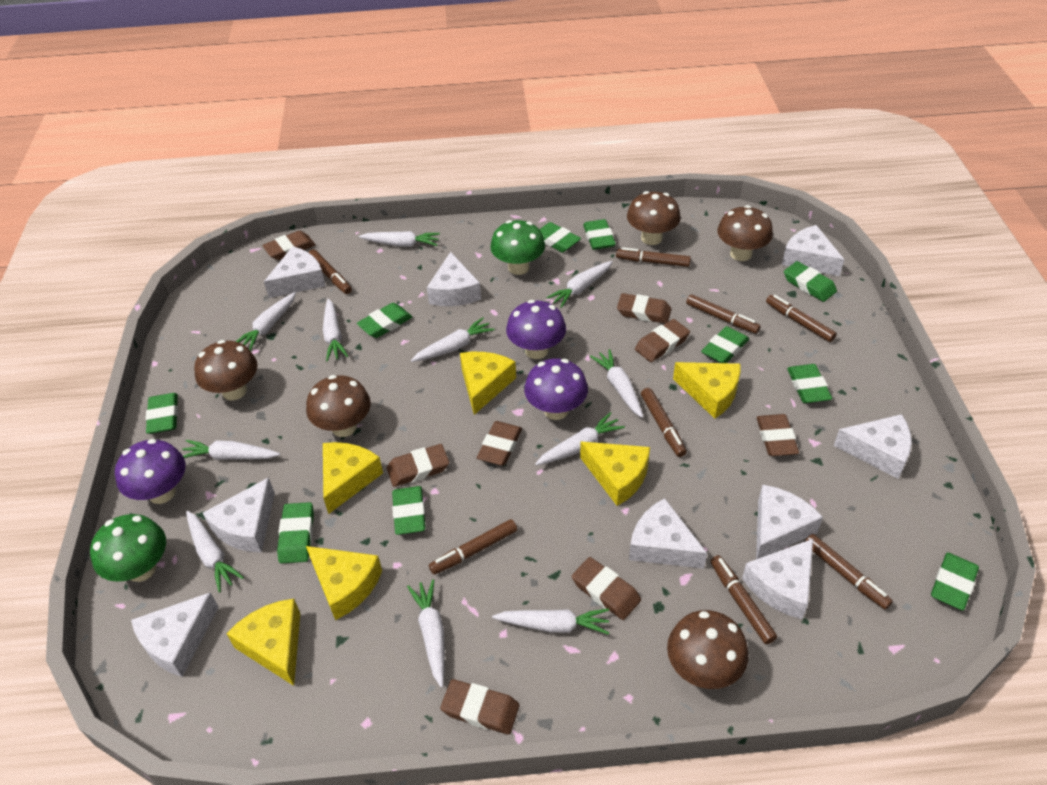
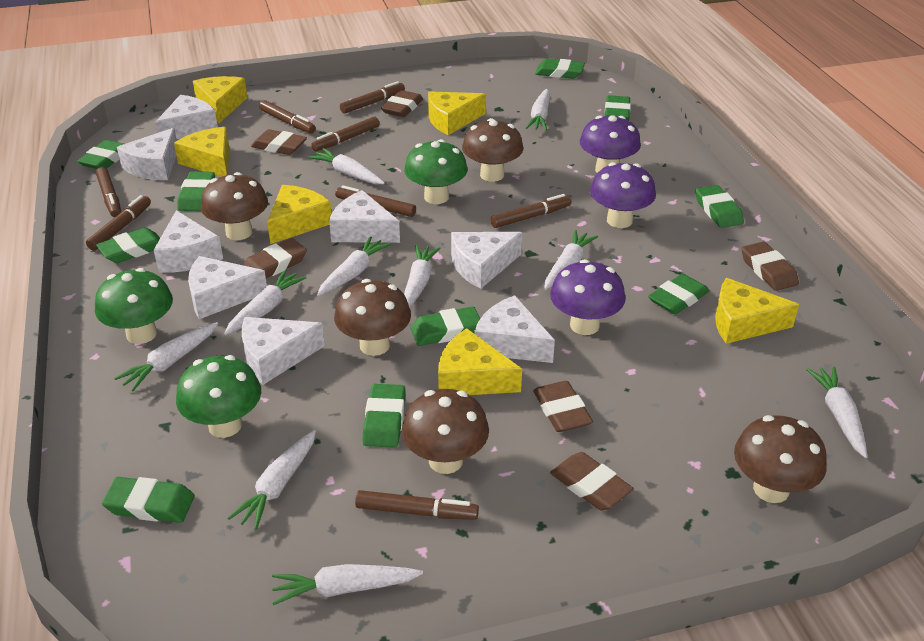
brown eraser: [262,231,316,260] [387,444,449,487] [440,679,520,734] [477,421,522,465] [572,557,641,620] [617,293,671,324] [635,319,690,362] [757,414,799,456] = 8 -> [243,238,307,278] [251,129,307,155] [381,90,423,117] [533,381,593,432] [550,452,634,511] [741,242,799,291] = 6
green mushroom: [90,514,166,582] [490,220,545,275] = 2 -> [95,268,173,344] [176,355,261,438] [404,139,468,204] = 3
white carrot: [182,440,280,460] [186,511,244,593] [236,292,296,351] [323,298,348,361] [359,231,440,247] [407,579,445,688] [411,317,495,362] [492,609,609,635] [535,412,625,465] [546,261,613,308] [590,349,643,418] = 11 -> [114,322,218,391] [224,269,306,335] [228,430,316,530] [272,564,423,605] [308,148,385,184] [317,236,391,296] [404,245,440,308] [526,89,550,131] [544,230,598,290] [806,367,867,458] = 10
white cheese: [131,592,218,677] [203,477,275,553] [264,246,326,298] [427,252,481,306] [629,498,707,569] [742,539,813,619] [756,484,823,559] [782,225,844,276] [834,414,912,479] = 9 -> [117,128,177,180] [154,210,223,273] [155,95,218,139] [188,256,267,319] [242,317,325,385] [329,190,400,243] [451,232,522,289] [474,295,555,363] = 8

